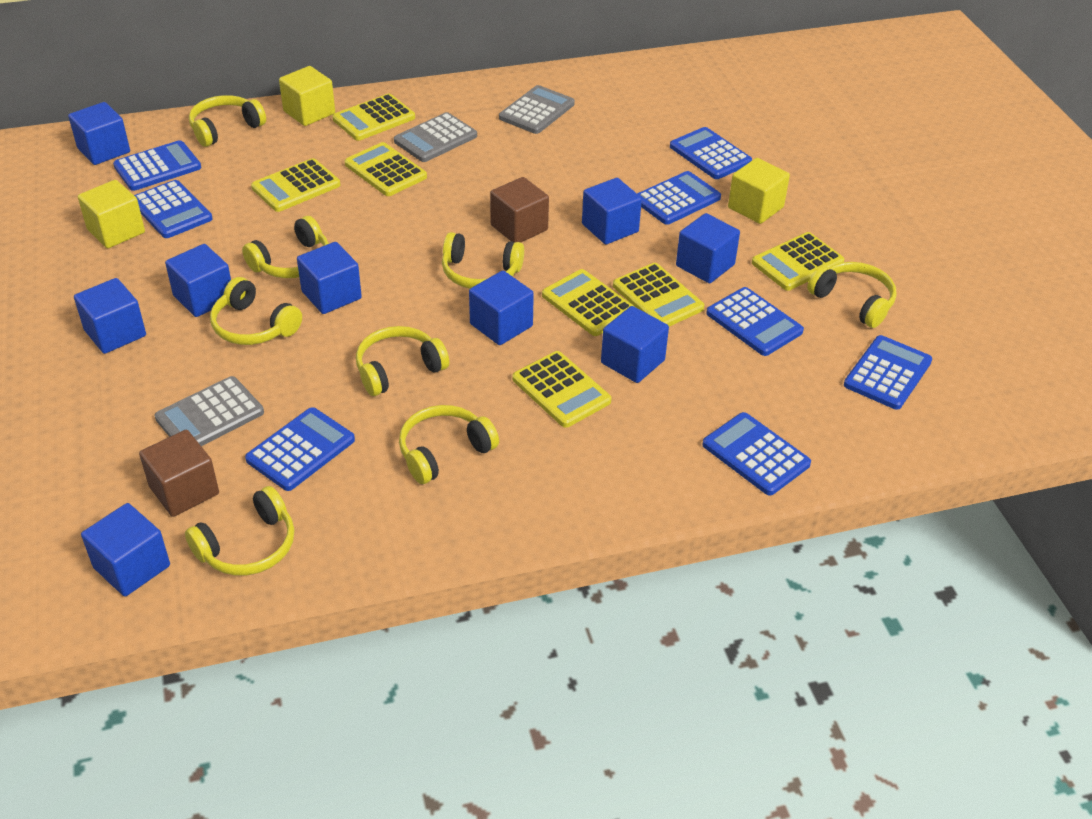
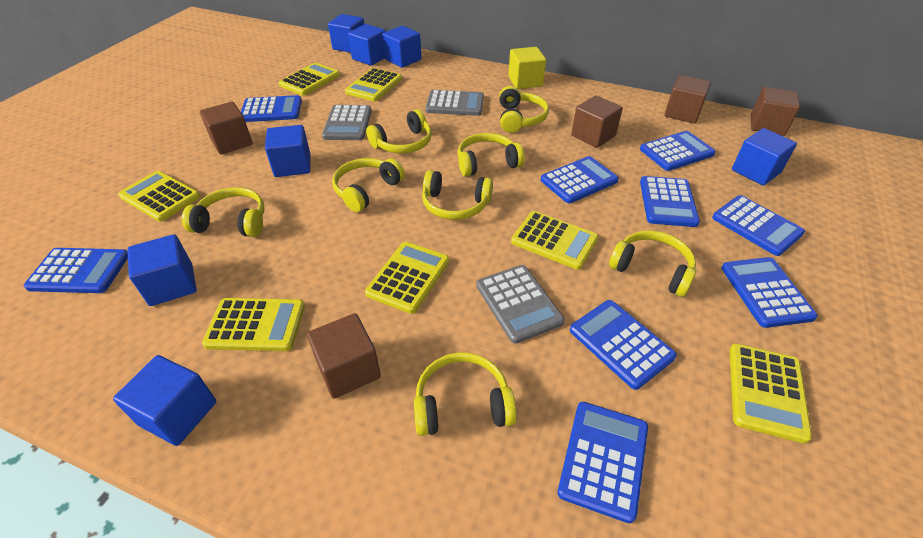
blue calculator: [113,140,201,191] [134,180,213,238] [245,407,355,491] [637,171,721,225] [670,127,752,179] [702,412,811,496] [706,287,804,356] [844,335,932,410] = 8 -> [24,248,128,293] [241,95,302,122] [541,156,619,203] [558,402,648,523] [570,300,677,390] [640,131,716,171] [640,176,700,227] [712,195,805,256] [721,257,818,328] = 9
blue cube: [68,102,130,165] [74,278,146,354] [81,503,170,596] [165,244,231,317] [297,242,362,314] [469,271,534,345] [582,178,642,245] [601,306,669,383] [676,213,740,283] = 9 -> [113,355,216,446] [127,234,196,306] [265,125,310,177] [328,14,364,53] [348,24,386,66] [382,26,421,68] [732,128,797,186] = 7
brown cube: [139,430,219,517] [490,177,549,242] = 2 -> [200,102,253,154] [307,313,381,399] [571,96,623,148] [664,75,711,123] [751,87,800,136] = 5
yellow cube: [78,180,145,248] [279,66,335,126] [728,158,790,224] = 3 -> [508,47,546,89] = 1

